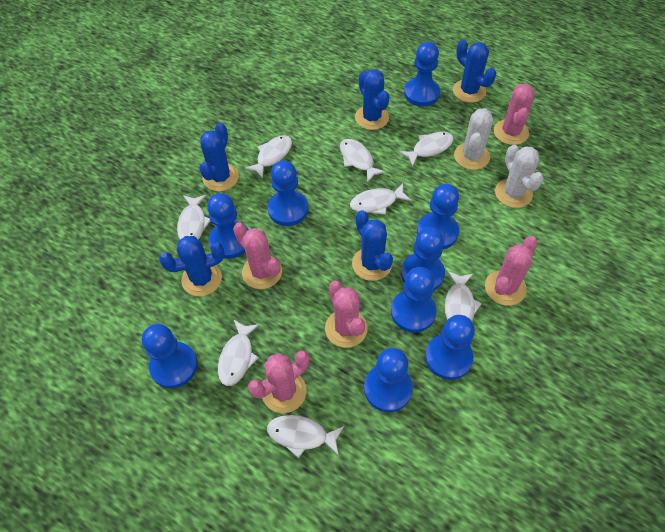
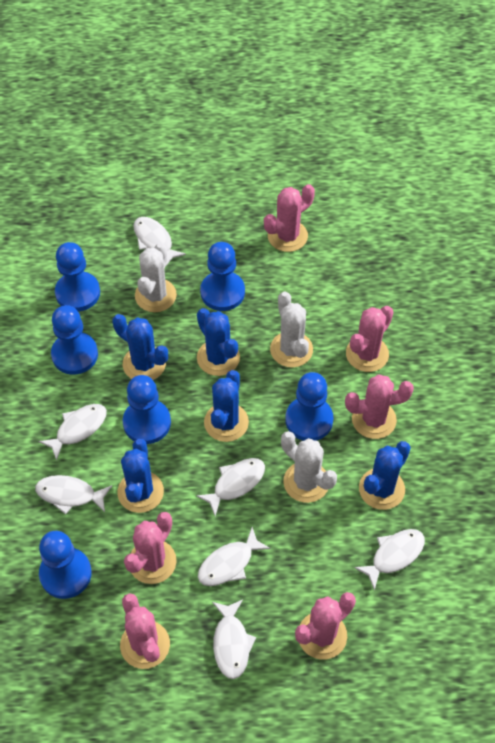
blue pawn: [142,324,198,388] [207,193,249,259] [268,161,308,226] [364,348,413,412] [391,267,437,332] [401,227,445,291] [404,42,440,106] [417,184,459,249] [425,315,475,380] = 9 -> [39,531,92,599] [51,305,98,375] [55,242,100,312] [123,375,171,444] [200,242,245,311] [285,372,333,441] = 6
pink cactus: [233,222,282,289] [248,351,309,413] [325,281,368,348] [485,236,538,306] [494,84,535,145] = 5 -> [120,593,170,669] [124,512,177,584] [264,184,315,252] [295,592,356,660] [345,374,414,439] [346,306,393,372] = 6
white cactus: [454,108,493,170] [495,145,543,208] = 2 -> [135,243,177,312] [270,292,313,368] [281,431,337,503] = 3
white fish: [177,195,210,239] [218,320,260,386] [245,135,292,179] [267,415,344,458] [340,139,386,183] [350,183,412,215] [399,132,454,167] [445,271,482,321] = 8 -> [35,475,112,514] [39,404,107,461] [133,217,186,267] [196,458,265,516] [198,527,271,586] [212,600,256,679] [354,529,425,590] = 7

